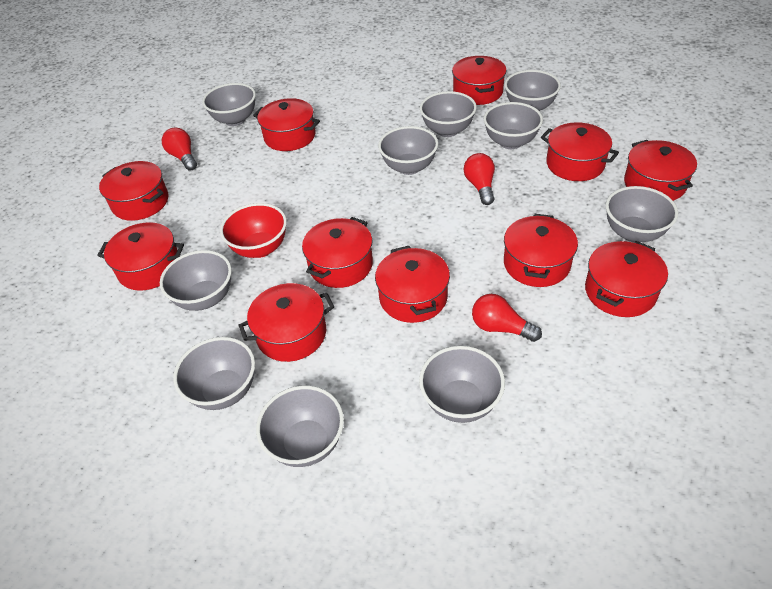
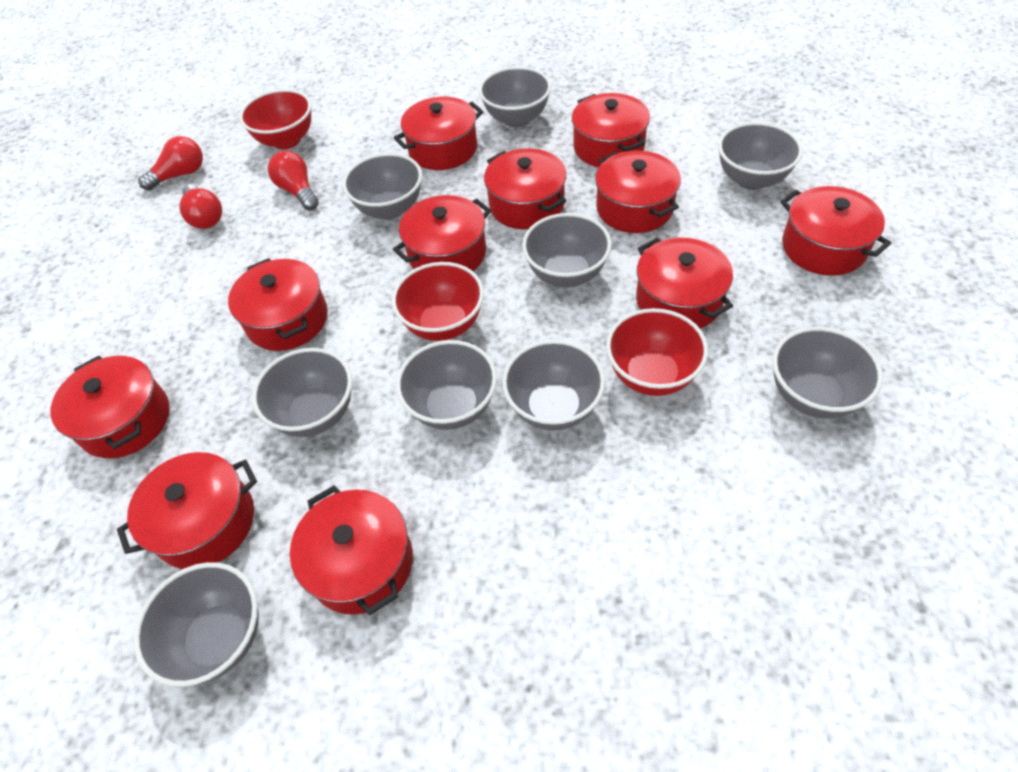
grey bowl: [160,250,232,311] [173,337,255,410] [202,83,256,126] [256,386,344,467] [378,126,438,175] [419,346,505,423] [420,91,477,137] [484,102,543,149] [504,70,561,111] [606,186,678,242] = 10 -> [134,562,259,687] [252,348,352,437] [343,153,422,220] [396,340,497,430] [479,66,551,127] [502,340,605,431] [522,213,612,287] [718,122,803,190] [773,327,883,419] = 9
red bowl: [220,203,287,258] = 1 -> [239,89,311,149] [392,262,484,341] [606,308,708,396] = 3

